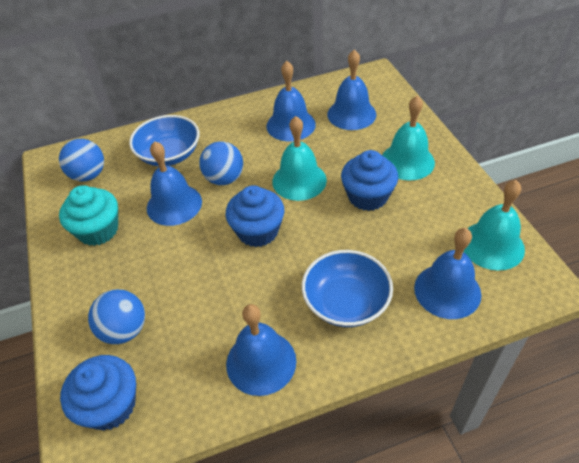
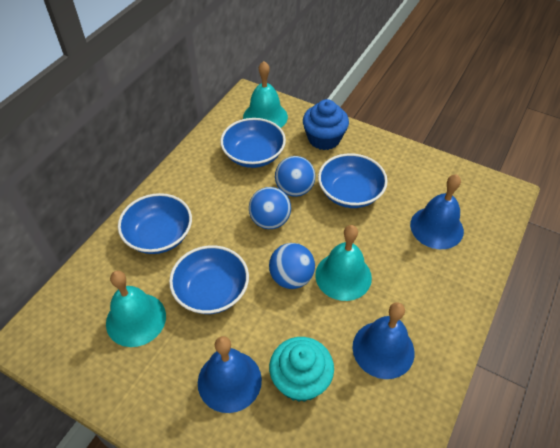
blue bell: [147,141,202,226] [226,304,296,396] [266,61,316,141] [327,49,376,130] [414,228,481,319] = 5 -> [198,336,262,413] [352,302,415,379] [410,174,464,249] = 3
blue bowl: [129,115,200,166] [302,250,393,327] = 2 -> [118,193,192,254] [169,245,249,314] [220,118,286,168] [318,153,388,208] = 4
blue cupcake: [60,355,136,431] [225,185,284,247] [341,150,398,211] = 3 -> [303,99,349,150] = 1

